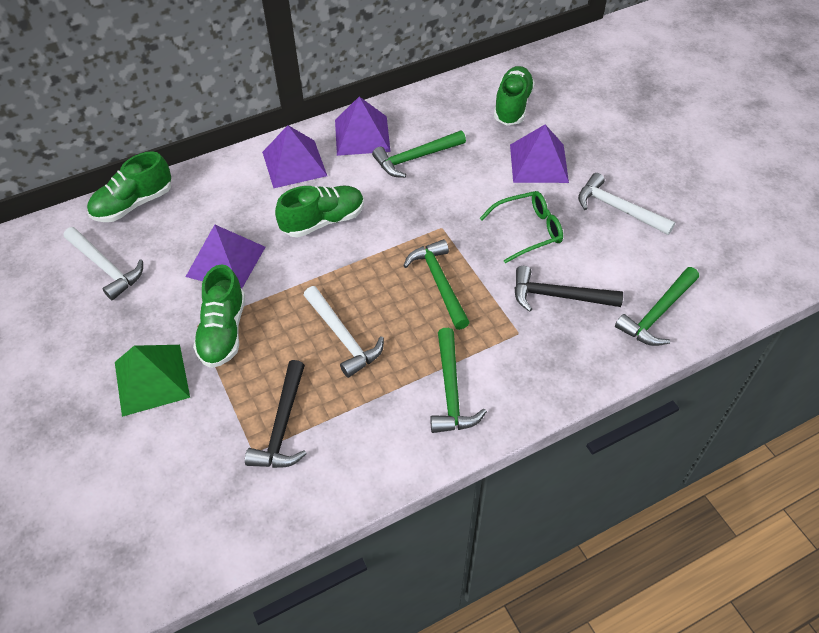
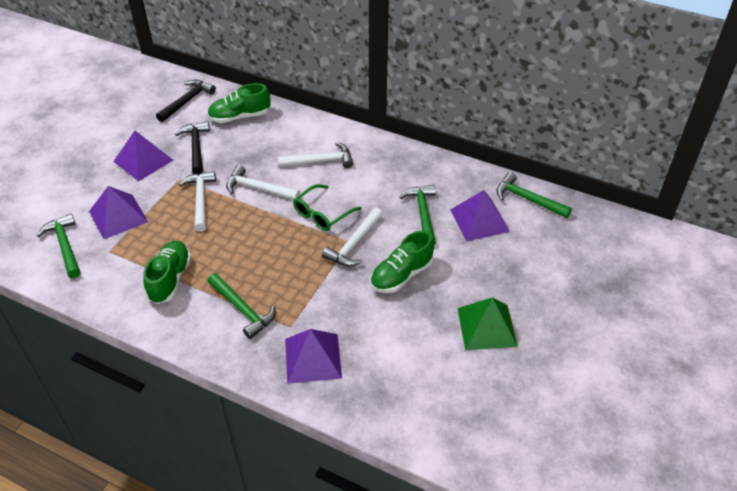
green shoe: [87,151,171,222] [193,264,245,368] [275,186,364,237] [494,66,535,125] = 4 -> [143,241,191,304] [207,83,270,123] [370,231,434,293] = 3
white hammer: [64,227,143,300] [304,286,384,378] [578,173,675,235] = 3 -> [179,171,216,232] [226,165,300,200] [278,142,353,168] [322,207,383,266] = 4

